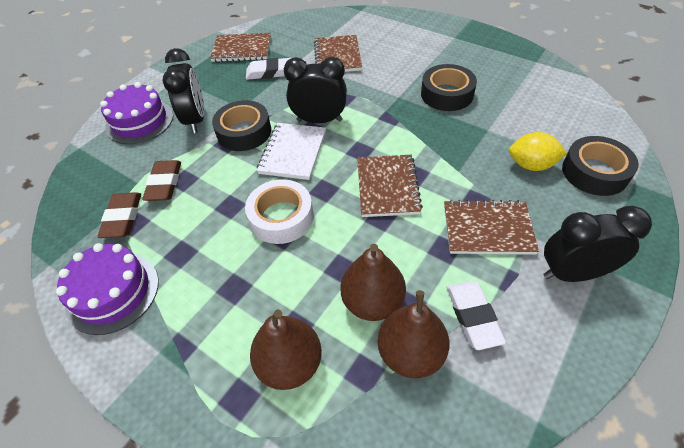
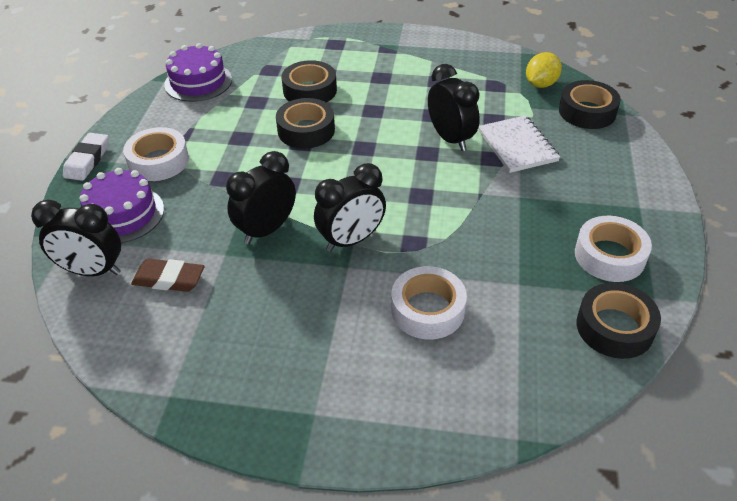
black clock: [163,48,205,133] [284,57,347,123] [543,206,652,282] = 3 -> [31,200,121,276] [226,151,296,244] [314,163,386,252] [428,64,480,151] = 4
black tape: [212,100,271,151] [421,64,477,111] [562,136,639,196] = 3 -> [276,98,335,149] [282,60,337,102] [559,80,621,129] [576,283,661,359] = 4
brown eraser: [97,192,141,238] [142,160,181,201] = 2 -> [131,259,204,292] = 1
brown notebook: [210,33,271,62] [314,35,362,72] [357,155,423,217] [444,200,539,255] = 4 -> none = 0
brown pear: [250,309,322,390] [341,244,406,321] [378,290,450,378] = 3 -> none = 0
white eraser: [246,58,291,80] [446,281,506,350] = 2 -> [63,133,109,181] = 1
white tape: [245,179,314,244] = 1 -> [123,127,189,181] [391,266,467,339] [575,216,652,282] = 3

